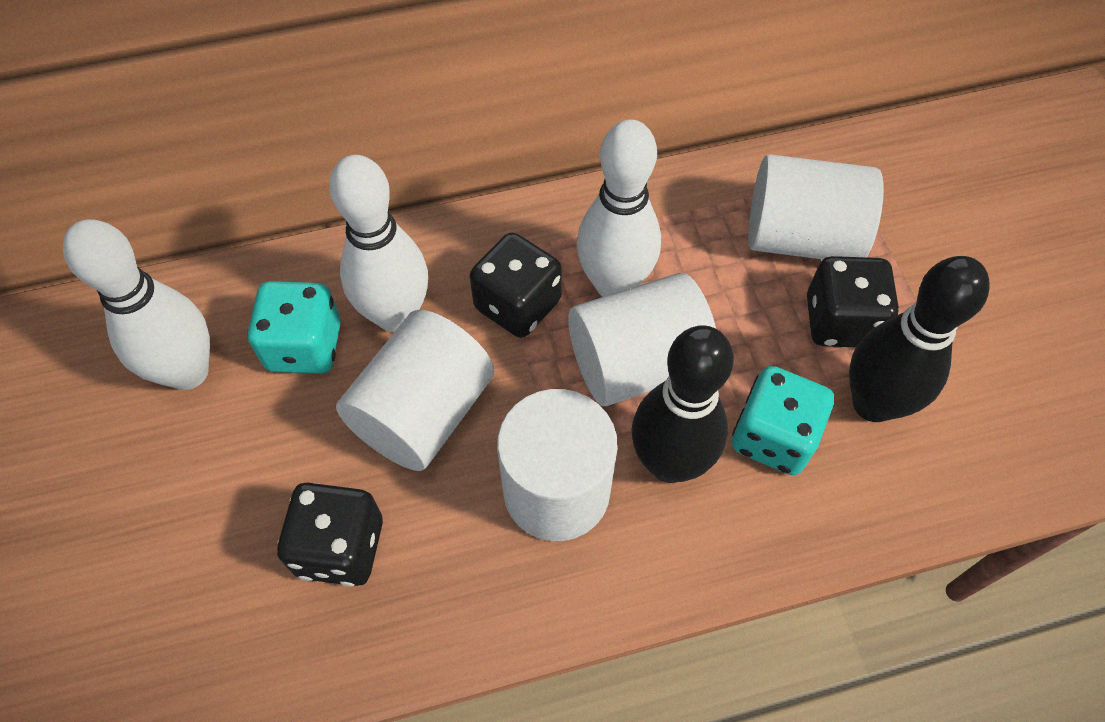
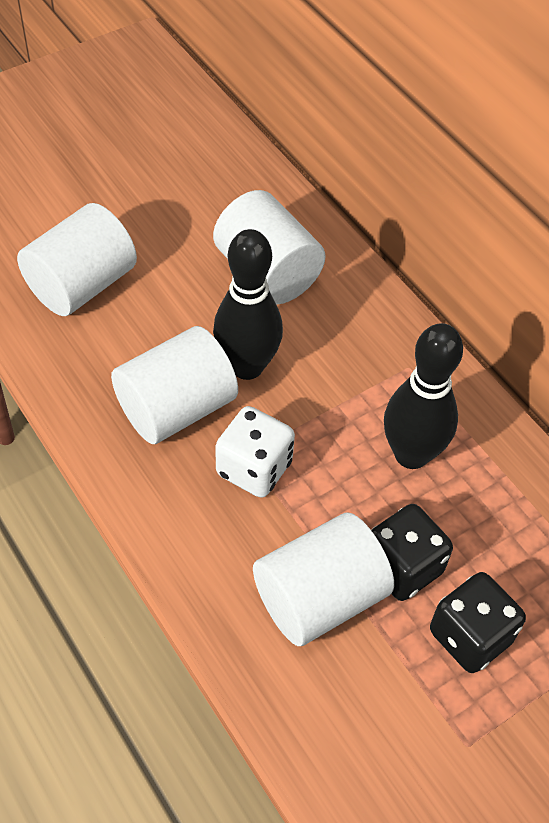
black dice: [277,483,383,587] [470,232,562,338] [807,256,899,347] = 3 -> [371,504,453,601] [430,572,526,673] = 2
turquoise dice: [247,281,341,374] [732,366,834,475] = 2 -> none = 0
white bowling pin: [63,219,210,390] [329,155,428,332] [576,119,661,297] = 3 -> none = 0
white dice: none = 0 -> [215,406,295,498] = 1

